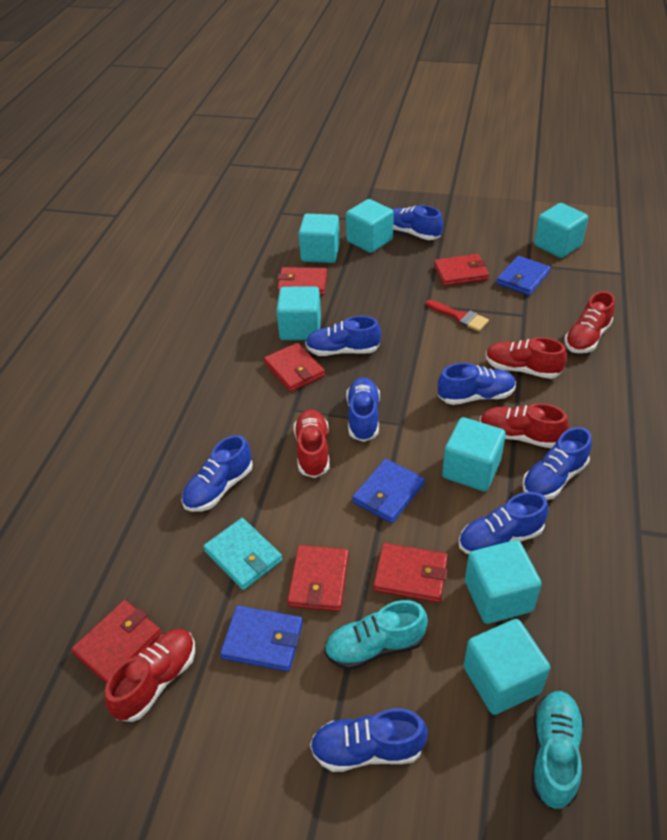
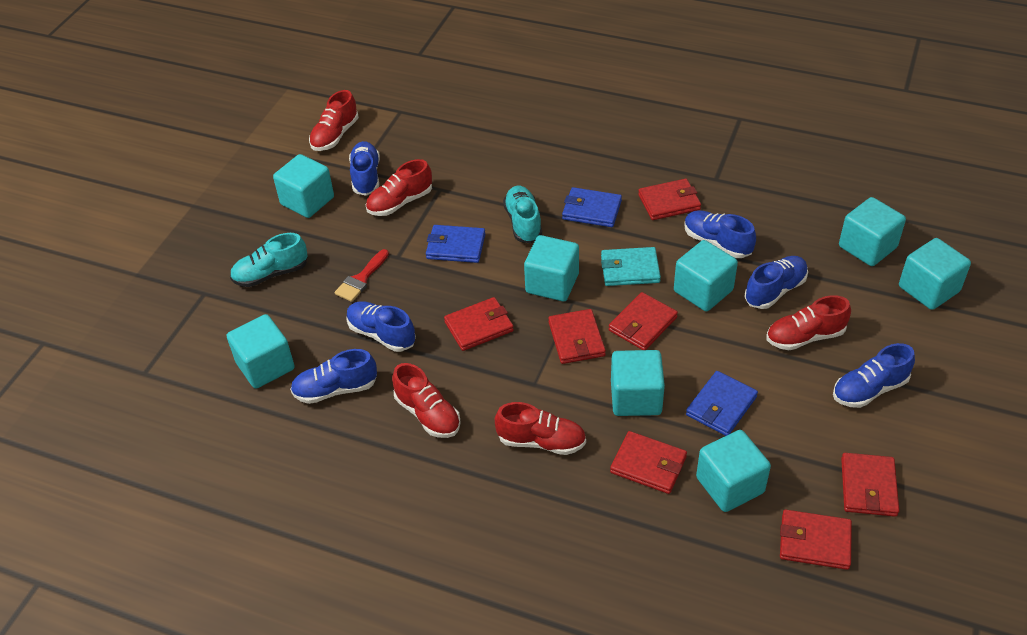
blue shoe: [182,435,253,512] [305,316,381,356] [310,708,428,772] [346,377,380,442] [392,205,443,240] [438,363,516,405] [459,492,548,555] [522,427,592,500] = 8 -> [290,349,377,404] [346,301,416,352] [349,141,380,196] [684,210,756,258] [744,256,808,309] [833,343,915,408] = 6
red wallet: [71,600,162,683] [264,343,325,392] [277,267,327,295] [287,545,349,612] [373,543,448,603] [434,254,489,286] = 6 -> [444,297,514,351] [548,309,606,364] [609,292,678,350] [610,431,687,494] [638,179,701,220] [780,510,852,570] [841,453,899,517] = 7
turquoise cube: [276,286,321,340] [299,214,340,263] [346,199,394,253] [442,417,506,491] [463,619,550,715] [465,540,542,624] [534,203,588,258] = 7 -> [227,314,295,389] [273,154,334,218] [524,235,579,301] [611,350,665,416] [674,240,738,311] [696,430,771,512] [839,197,906,266] [899,238,971,310] = 8

